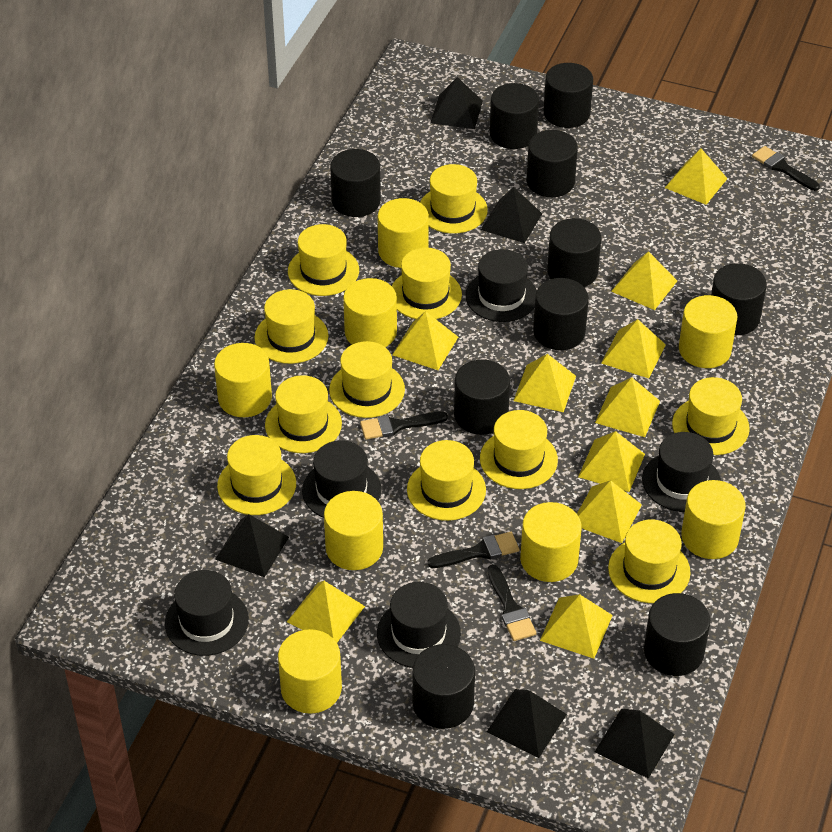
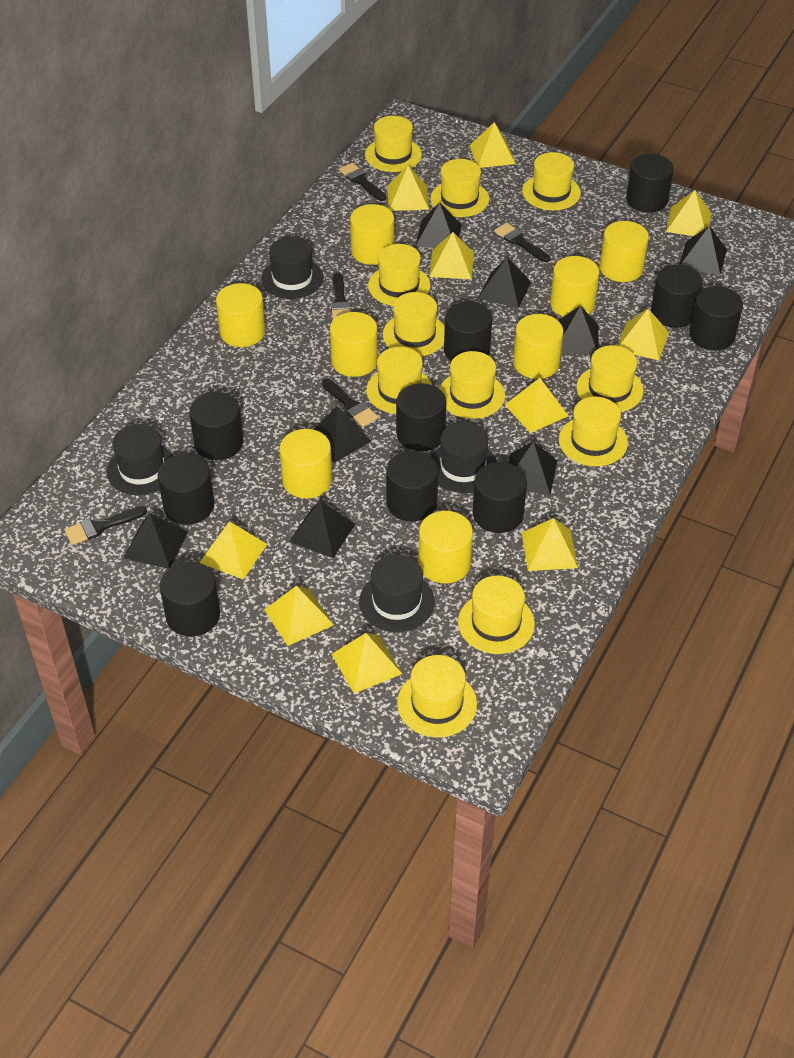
black brush: [360,412,448,440] [427,532,519,568] [487,564,536,641] [752,146,820,191] = 4 -> [65,506,147,545] [322,379,378,427] [331,273,351,320] [339,163,386,201] [494,223,550,262] = 5
black hat: [165,570,249,656] [302,440,381,518] [377,582,461,668] [465,249,537,322] [642,432,721,512] = 5 -> [107,424,174,495] [261,237,324,299] [359,555,435,632] [431,422,497,493] = 4
black pyramid: [215,514,289,577] [431,77,483,129] [481,187,542,243] [487,689,567,758] [595,708,675,779] = 5 -> [123,513,188,569] [289,501,355,558] [313,406,371,463] [416,203,462,248] [478,258,531,308] [508,441,557,495] [558,306,599,355] [679,225,727,275] = 8

